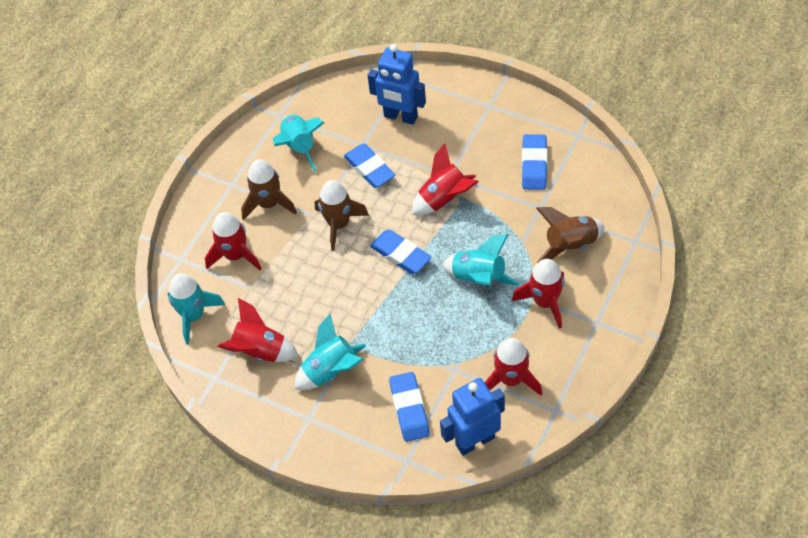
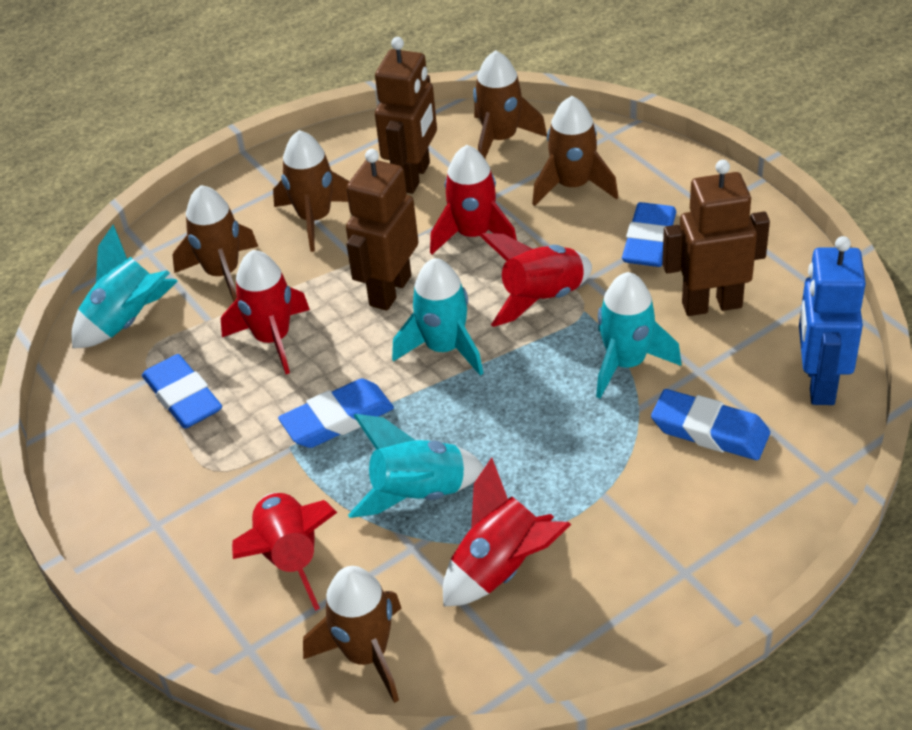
blue robot: [367,44,426,125] [440,378,505,456] = 2 -> [799,236,866,405] = 1
brown robot: none = 0 -> [346,149,418,311] [375,37,437,194] [662,160,770,316] = 3
brown rocket: [241,160,297,220] [315,180,369,251] [536,207,605,263] = 3 -> [172,185,258,302] [273,130,349,252] [303,566,401,703] [473,50,547,158] [532,96,618,206] = 5

